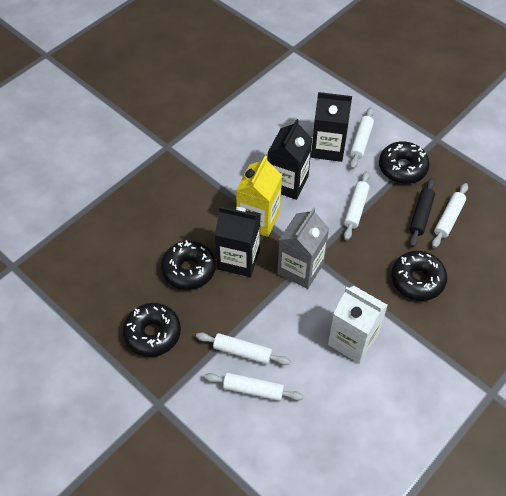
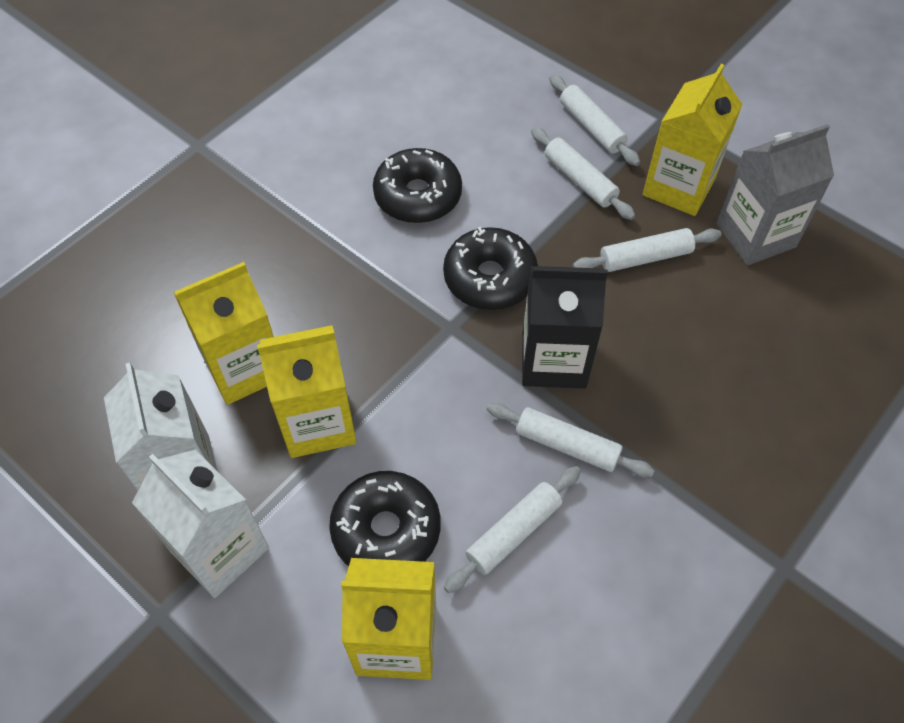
black carton: [215,206,261,277] [268,119,313,200] [311,92,352,162] = 3 -> [522,266,608,389] = 1
black donut: [123,303,181,357] [161,240,216,290] [379,141,430,184] [391,251,447,301] = 4 -> [329,471,440,566] [373,148,462,223] [443,227,538,310] = 3
black rolling pin: [409,178,435,247] = 1 -> none = 0
white carton: [328,286,388,364] = 1 -> [104,363,218,490] [132,450,269,598] = 2
yellow carton: [236,156,282,237] = 1 -> [174,262,274,405] [257,325,357,458] [341,558,436,680] [643,64,742,216] = 4

